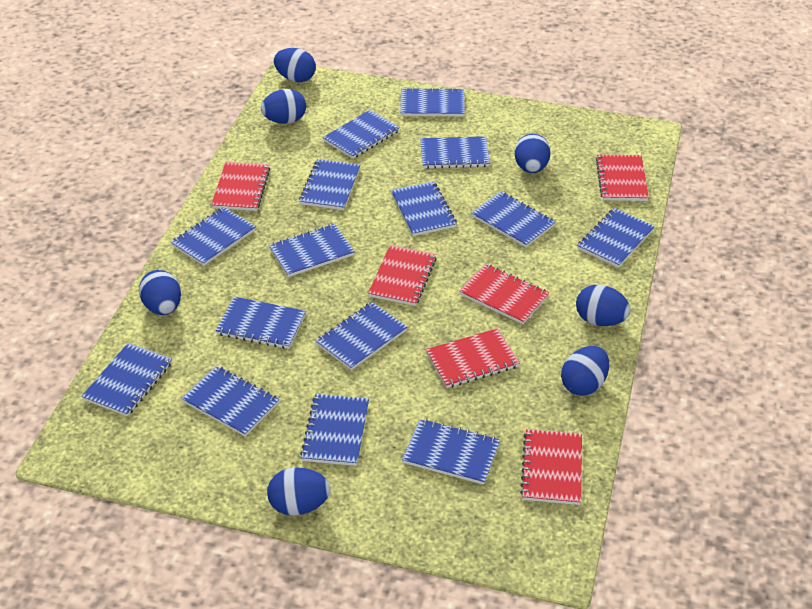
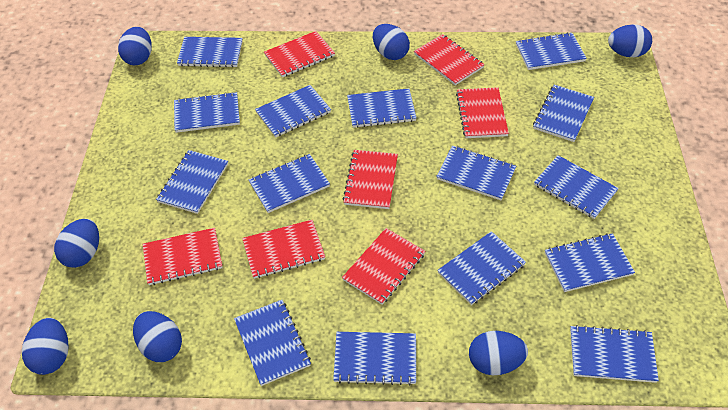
red notebook: [211,162,270,211] [368,245,437,306] [426,328,520,388] [459,263,549,324] [520,429,582,505] [596,154,649,201] = 6 -> [143,228,223,285] [242,220,325,279] [264,31,335,77] [342,228,425,305] [343,150,398,209] [414,34,485,85] [456,87,509,138] = 7

